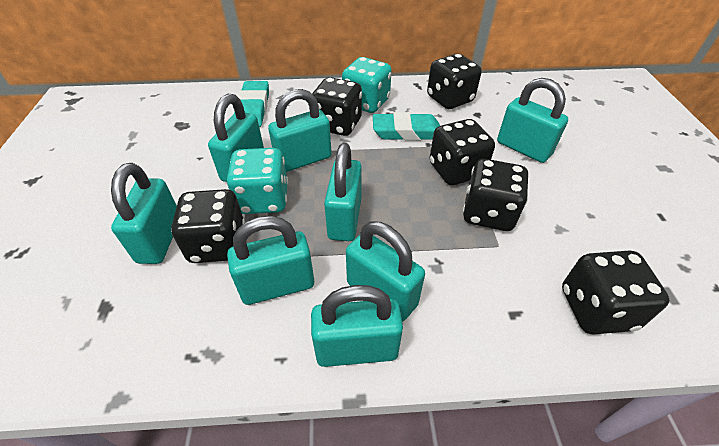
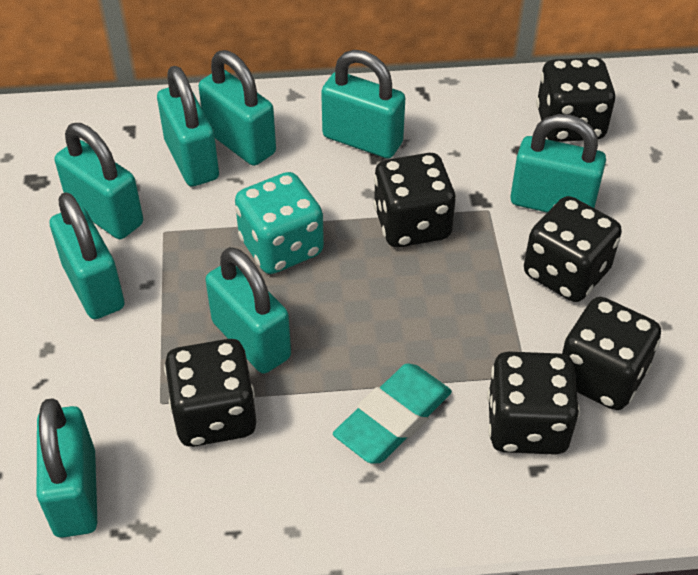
turquoise dice: [227,148,288,214] [342,57,392,113] = 2 -> [235,172,324,274] = 1
turquoise eraser: [234,81,269,127] [373,112,440,141] = 2 -> [333,363,452,464] = 1

